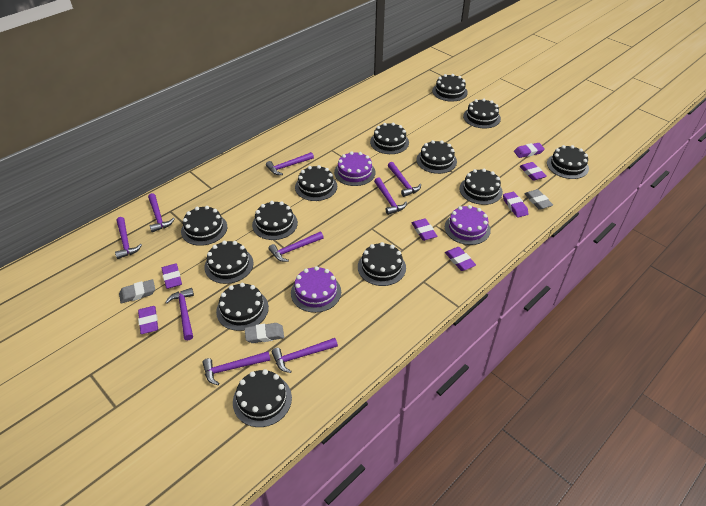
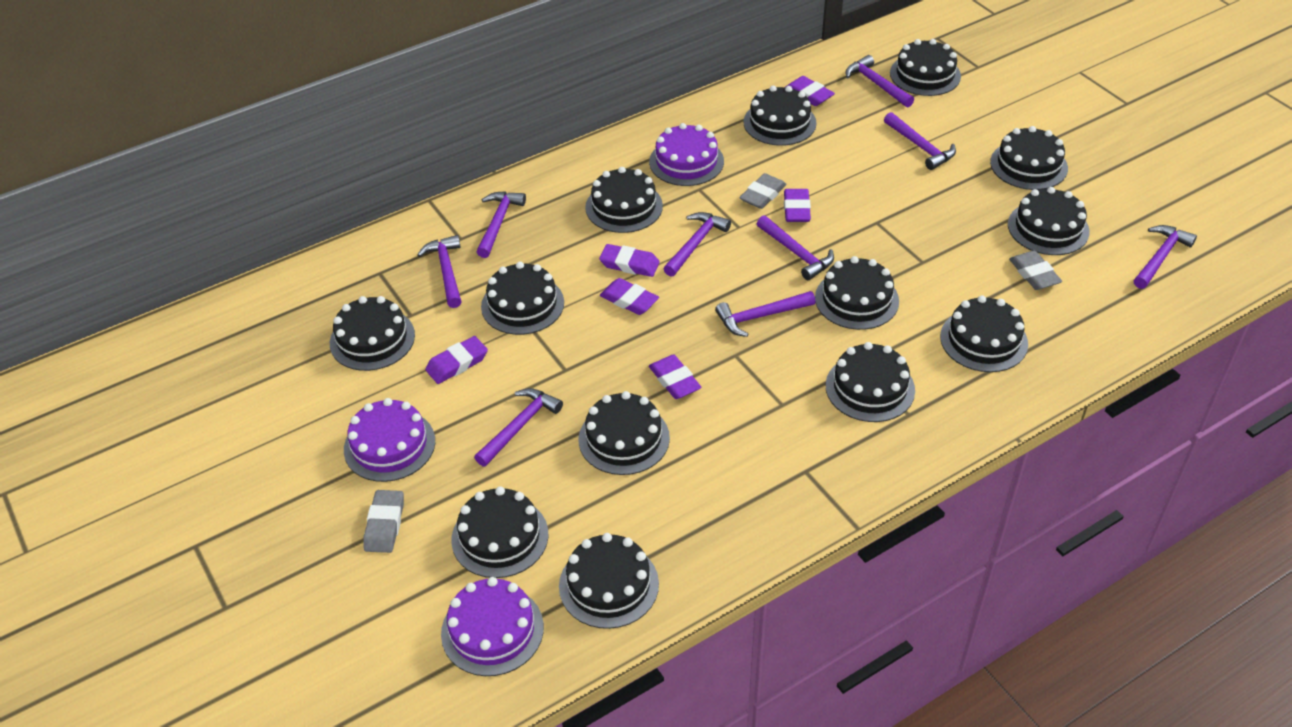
purple eraser: [138,306,158,334] [162,264,182,289] [412,219,437,241] [445,247,476,271] [503,192,529,218] [514,143,545,158] [519,162,547,181] = 7 -> [425,336,488,384] [599,244,660,277] [600,278,659,315] [649,355,701,399] [784,189,811,222] [785,76,835,106] = 6

